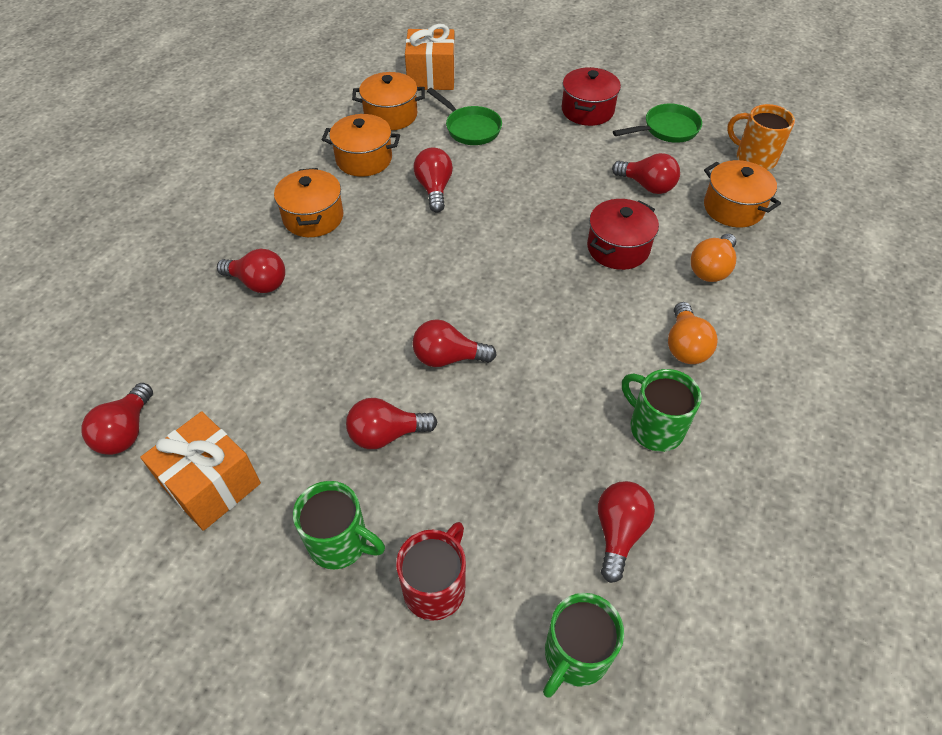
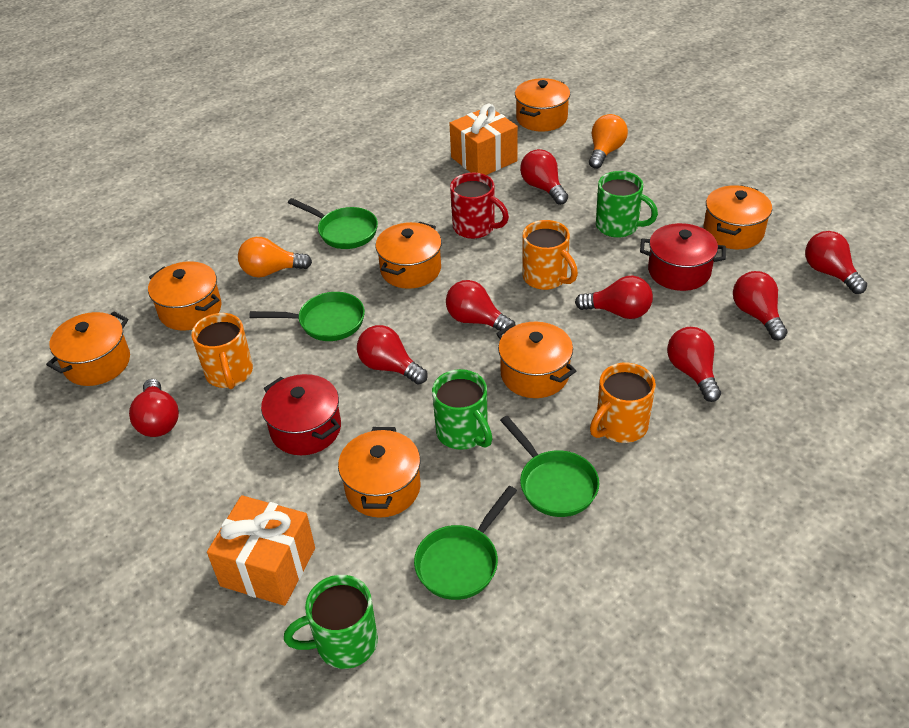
green pan: [427,88,502,145] [613,104,702,143] = 2 -> [249,292,365,341] [288,198,378,249] [414,486,517,600] [500,416,599,517] = 4
orange mug: [727,104,795,170] = 1 -> [191,313,253,389] [522,220,578,290] [590,363,656,443] = 3
orange pot: [274,168,344,237] [322,114,400,177] [352,72,425,130] [704,160,781,227] = 4 -> [46,312,130,386] [148,261,221,331] [338,427,421,518] [376,222,442,289] [497,322,576,398] [515,78,570,132] [704,185,772,249] = 7
red light bulb: [81,383,153,455] [217,249,285,293] [346,398,437,449] [412,319,497,367] [414,148,453,213] [598,481,655,583] [612,153,680,194] = 7 -> [129,379,179,437] [357,325,428,385] [446,280,515,331] [520,149,568,205] [575,276,653,319] [667,327,721,402] [733,271,788,340] [805,231,867,294] = 8

